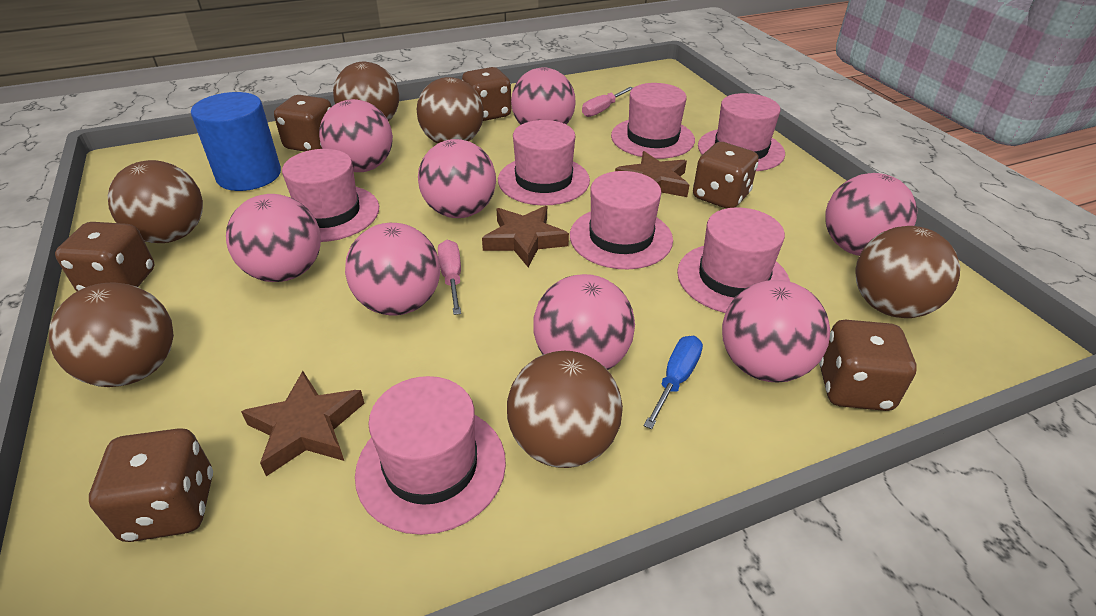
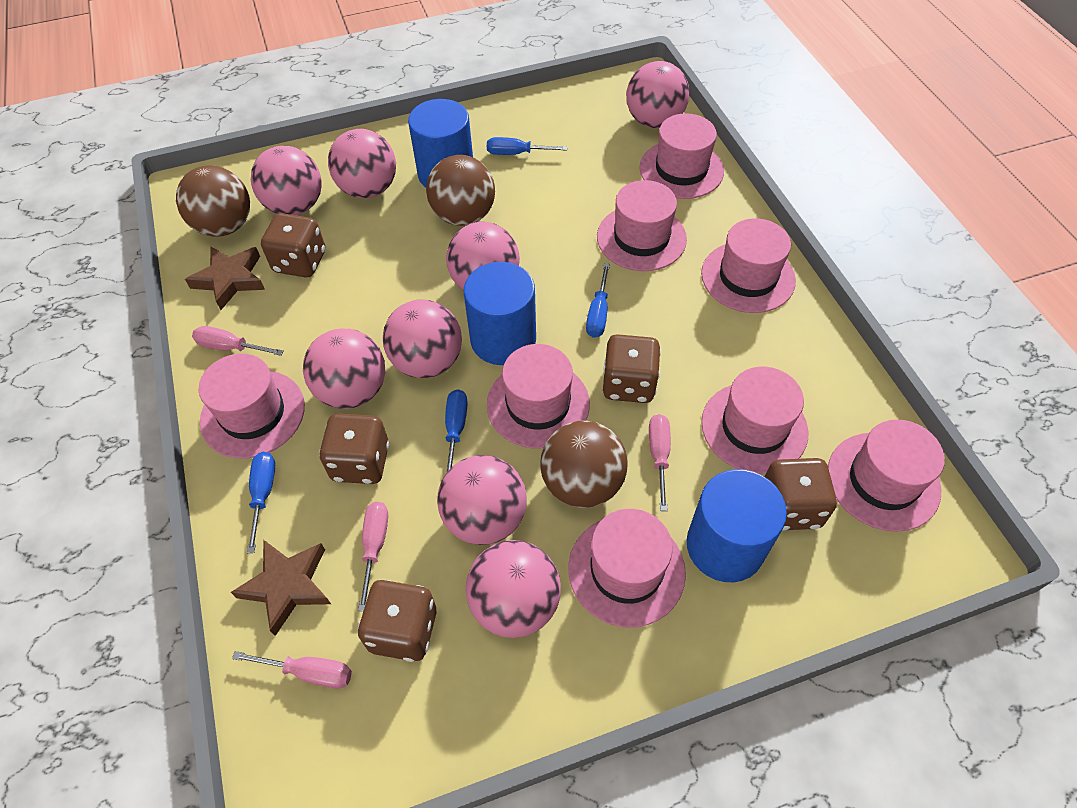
blue cylinder: [191,92,281,191] = 1 -> [408,99,473,187] [464,262,536,365] [687,469,787,582] = 3
blue screwdriver: [644,336,703,429] = 1 -> [247,452,275,553] [445,389,468,472] [487,137,567,155] [586,263,610,338] = 4
brown ball: [49,282,174,387] [108,160,203,243] [333,62,399,121] [417,77,484,143] [507,351,623,468] [855,226,960,318] = 6 -> [176,165,250,237] [426,155,495,226] [540,421,628,508] = 3
brown dice: [55,222,154,291] [89,428,213,542] [274,95,332,152] [462,67,511,121] [693,142,759,209] [819,320,917,411] = 6 -> [261,213,325,277] [319,413,389,484] [358,580,436,662] [603,334,661,403] [765,458,837,531] = 5
brown star: [241,371,365,476] [482,206,569,267] [615,151,689,197] = 3 -> [185,247,265,310] [231,540,331,636] = 2
pink hat: [282,149,379,242] [355,376,506,535] [498,120,590,206] [570,171,673,269] [611,83,695,159] [677,207,790,313] [698,93,785,171] = 7 -> [199,354,305,459] [487,344,590,449] [568,509,686,628] [597,180,687,271] [639,113,724,199] [701,218,796,313] [701,367,808,474] [828,419,945,532] = 8
pink screwdriver: [438,240,461,315] [582,87,633,117] = 2 -> [192,326,284,356] [232,651,352,688] [358,502,388,611] [649,414,671,511] = 4

